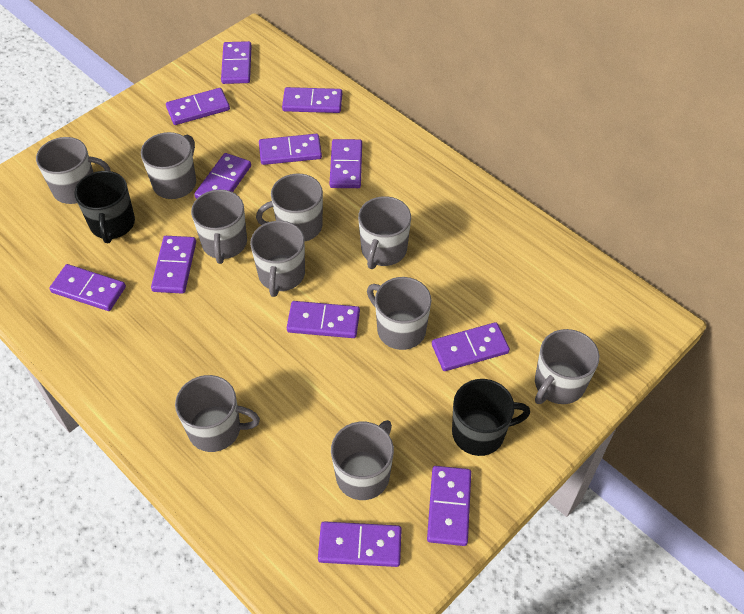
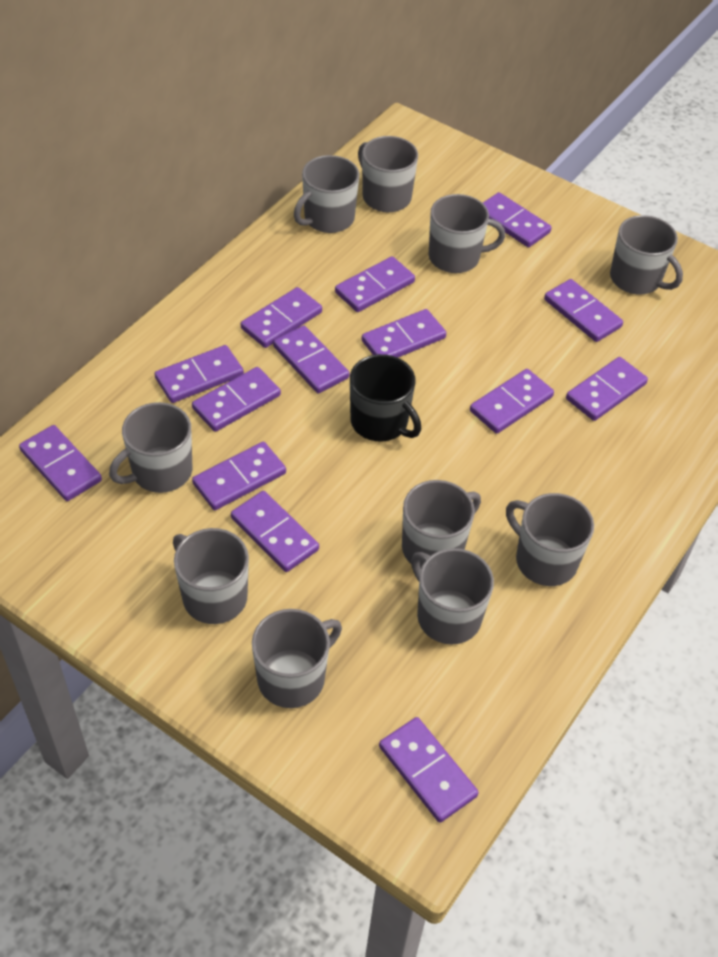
black mug: [74,171,135,243] [452,379,530,456] = 2 -> [350,354,421,442] = 1
purple domino: [49,264,126,311] [151,236,196,294] [166,88,230,125] [194,153,251,199] [221,41,252,84] [259,134,322,165] [282,87,342,113] [287,301,360,338] [318,521,402,567] [330,139,362,188] [427,466,471,546] [432,322,510,371] = 12 -> [19,425,102,501] [155,345,244,403] [192,367,281,432] [192,442,286,510] [231,491,319,572] [241,287,322,348] [273,325,349,394] [335,256,415,312] [362,309,446,358] [379,717,479,823] [470,369,554,434] [483,192,552,247] [544,279,623,342] [566,357,648,421] = 14

